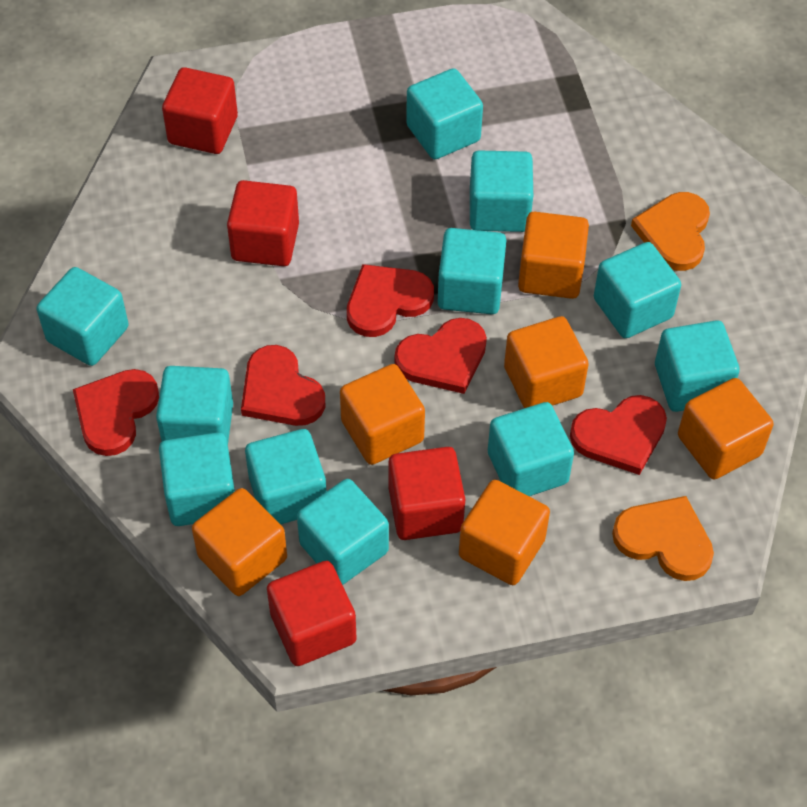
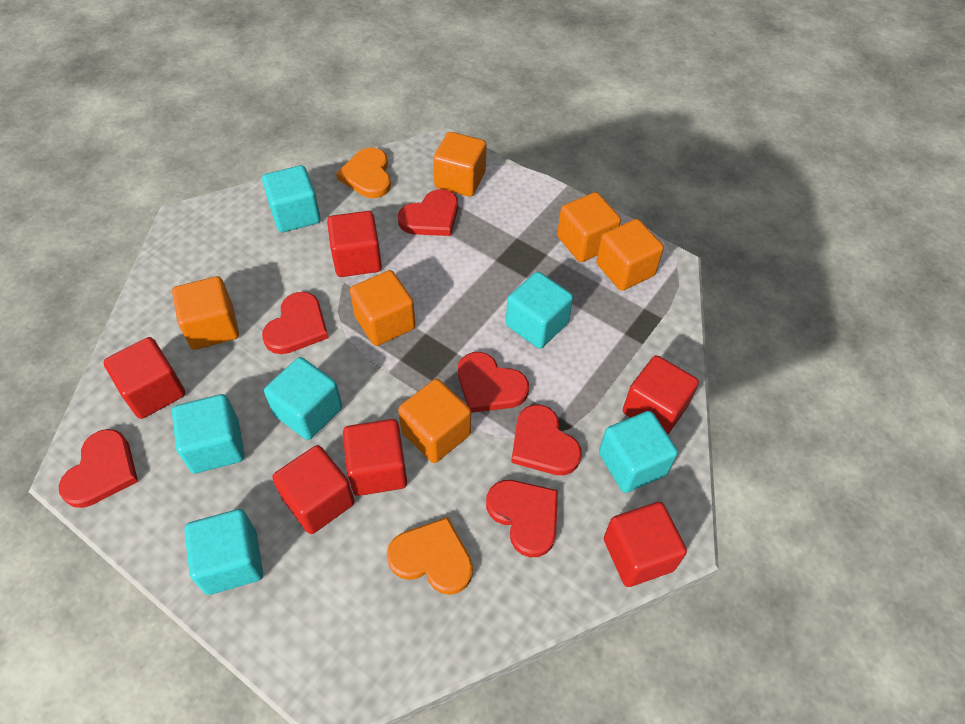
red cube: [162,67,238,154] [227,180,299,266] [267,561,357,666] [388,447,465,540] = 4 -> [104,337,185,419] [272,445,355,534] [327,211,382,277] [343,419,407,496] [604,502,687,587] [623,355,699,435] = 6
red heart: [73,369,159,456] [241,345,325,426] [347,264,434,337] [395,318,487,394] [570,395,667,475] = 5 -> [59,429,138,508] [262,292,329,354] [398,189,458,236] [458,352,529,413] [486,480,558,557] [511,405,582,475] = 6
turquoise cube: [37,267,129,366] [156,366,233,443] [159,432,235,526] [245,429,327,524] [297,479,389,585] [406,68,483,159] [438,228,507,314] [470,151,533,232] [488,402,574,496] [594,242,681,338] [655,320,740,412] = 11 -> [172,394,244,473] [184,509,263,595] [262,165,321,232] [264,357,342,440] [506,272,573,349] [599,411,678,493] = 6

